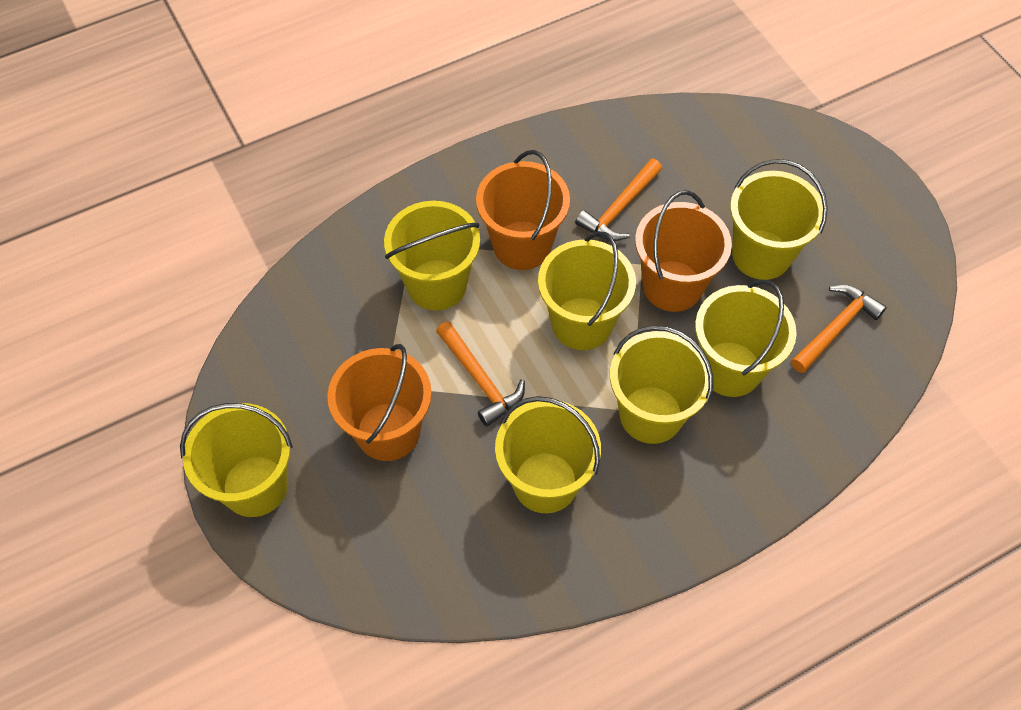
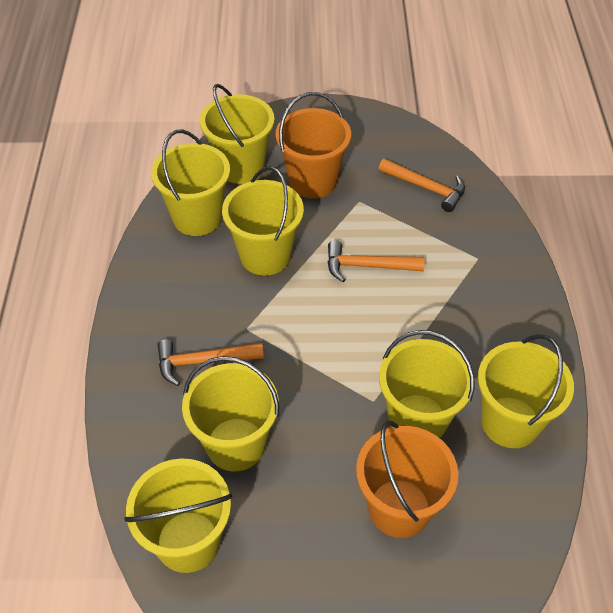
orange bucket: [328,344,432,461] [476,150,570,270] [635,190,732,312] = 3 -> [276,92,351,199] [356,421,458,538] = 2

